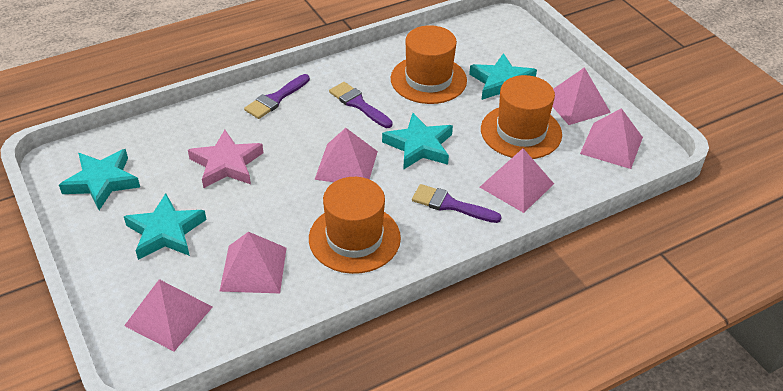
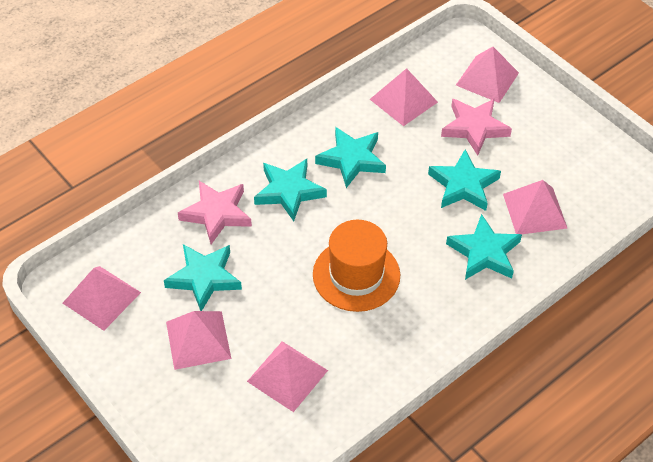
orange hat: [309,177,401,274] [391,25,467,104] [481,75,562,159] = 3 -> [313,220,400,312] = 1
pink star: [188,130,263,188] = 1 -> [178,181,252,244] [441,99,512,155] = 2
purple brush: [244,74,310,119] [329,82,393,128] [412,184,502,223] = 3 -> none = 0
turquoise star: [59,149,140,210] [124,193,207,260] [382,113,453,170] [469,53,537,100] = 4 -> [164,244,242,311] [254,159,327,221] [315,127,386,188] [428,149,501,211] [446,214,522,280] = 5

